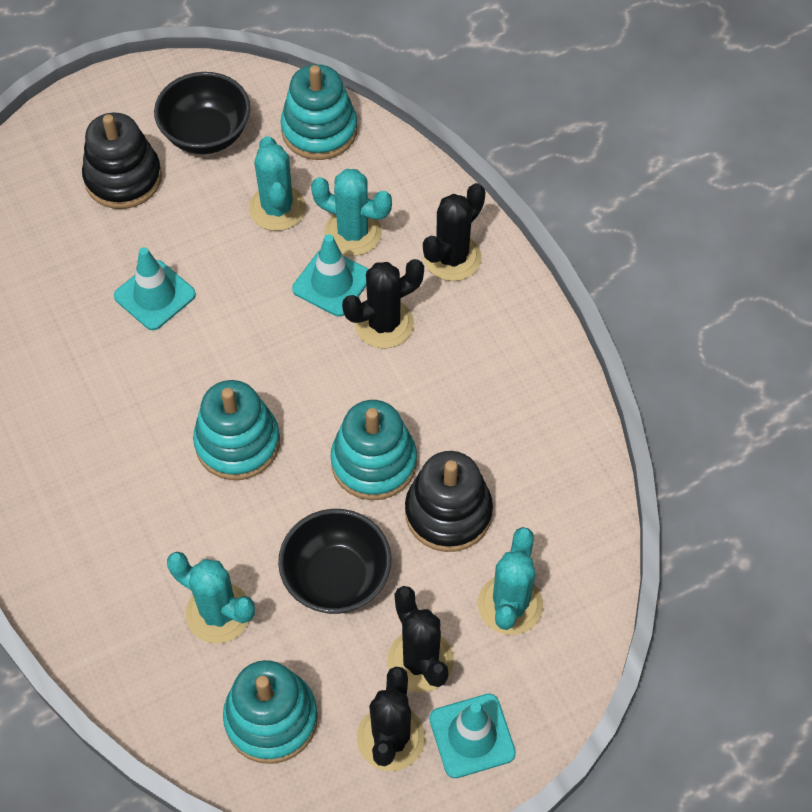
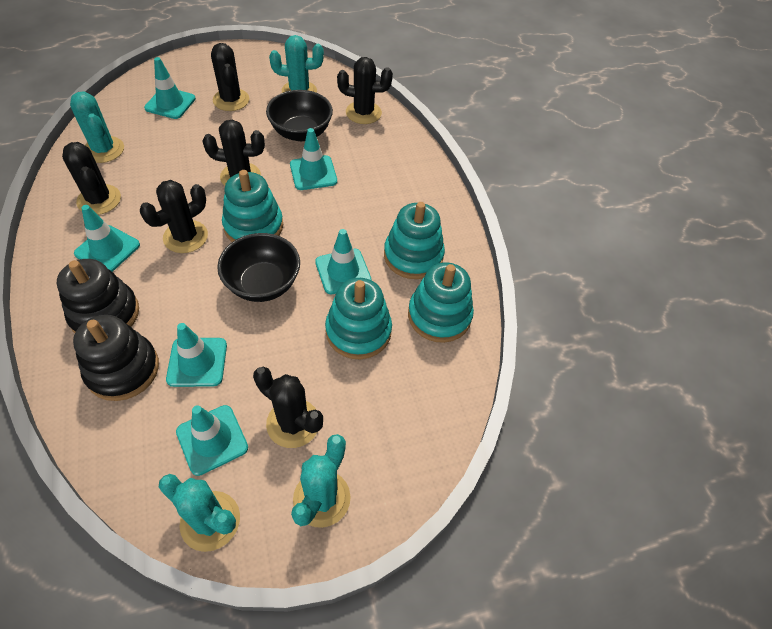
black cactus: [342,259,424,349] [357,667,425,771] [387,586,454,692] [423,183,485,281] = 4 -> [62,142,121,215] [140,180,208,253] [202,120,265,186] [211,43,249,111] [253,367,323,448] [337,57,393,124] = 6
turquoise traffic cone: [114,247,196,330] [292,234,369,317] [429,694,516,778] = 3 -> [74,205,140,272] [144,57,196,119] [166,323,227,387] [176,405,248,476] [290,128,337,190] [315,229,372,294] = 6

